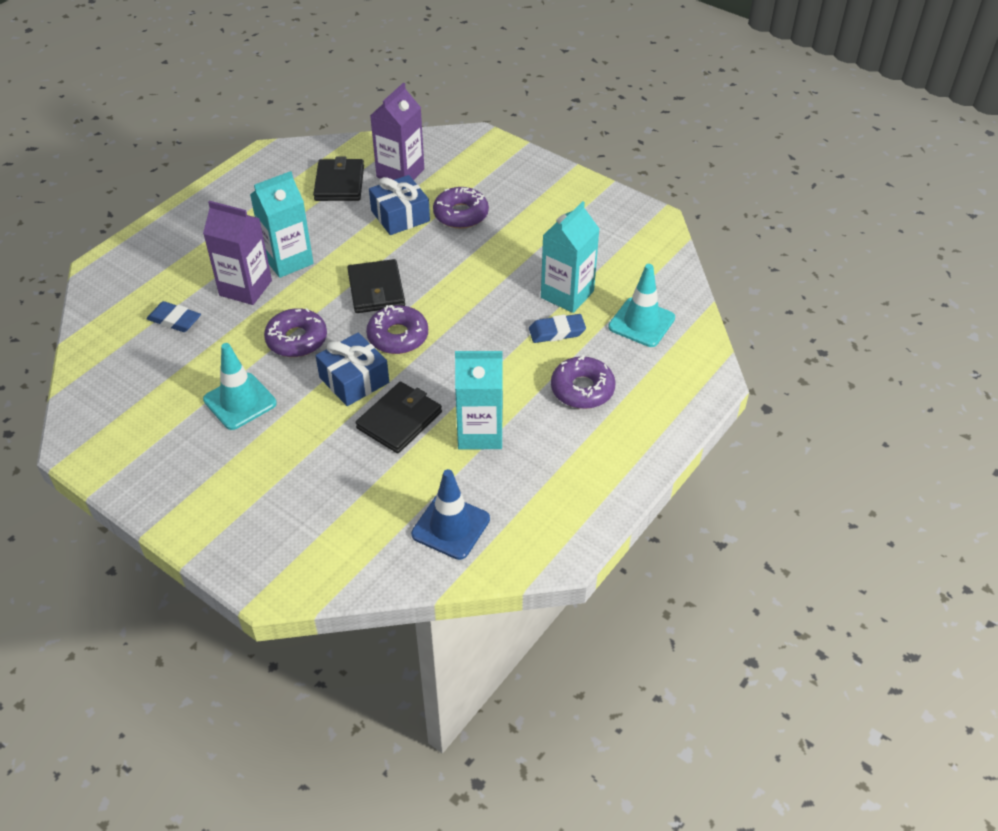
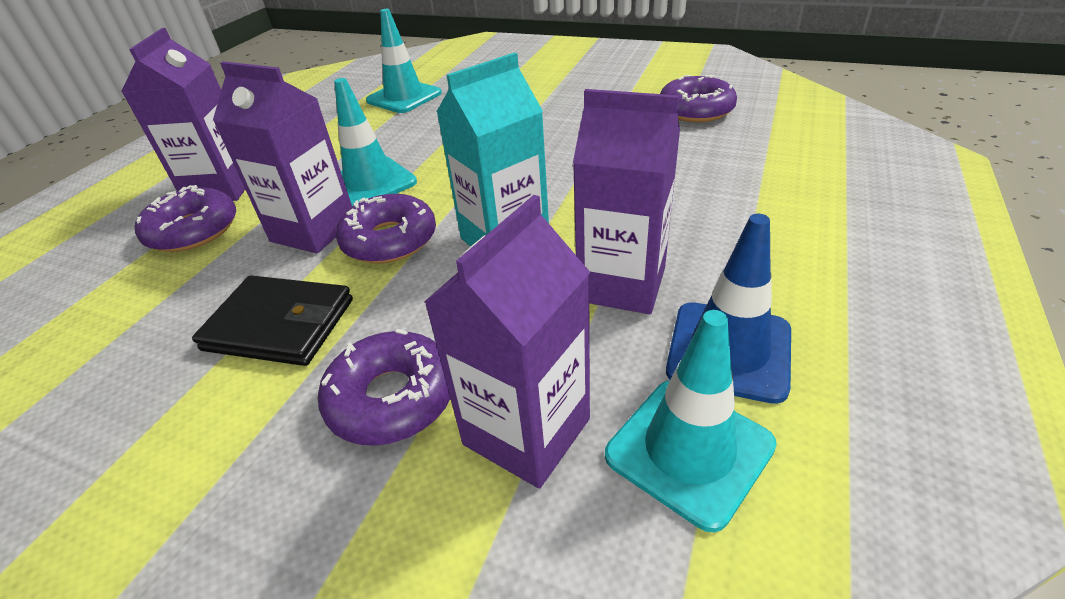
black wallet: [313,156,364,201] [347,259,405,313] [356,382,442,453] = 3 -> [192,275,353,366] = 1
blue eraser: [147,301,201,332] [529,314,586,343] = 2 -> none = 0
blue gift: [316,332,389,406] [369,175,430,235] = 2 -> none = 0
purple carton: [203,201,272,305] [370,83,424,180] = 2 -> [121,28,245,201] [213,61,352,254] [424,195,590,488] [573,89,680,314] = 4
turquoise carton: [250,171,314,278] [455,351,503,449] [541,201,599,313] = 3 -> [436,52,549,247] = 1
turquoise traffic cone: [203,343,277,430] [608,264,675,347] = 2 -> [334,78,417,206] [366,9,442,113] [605,310,777,532] = 3

